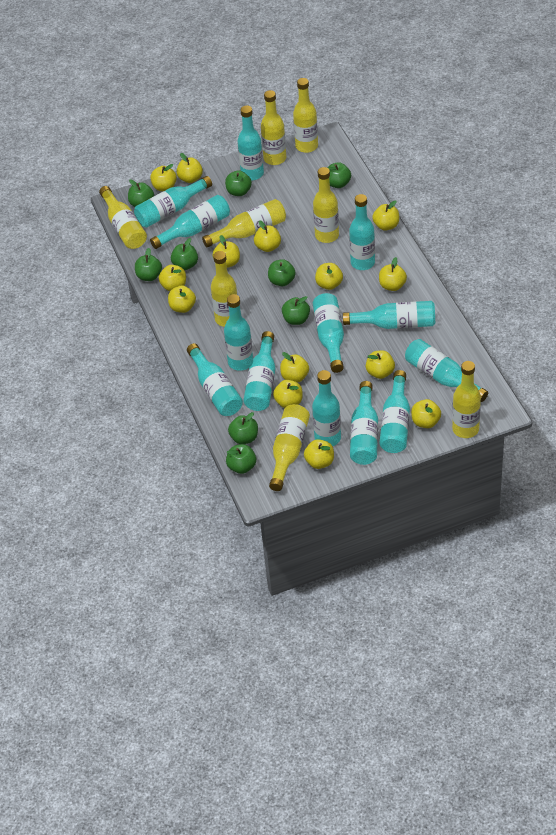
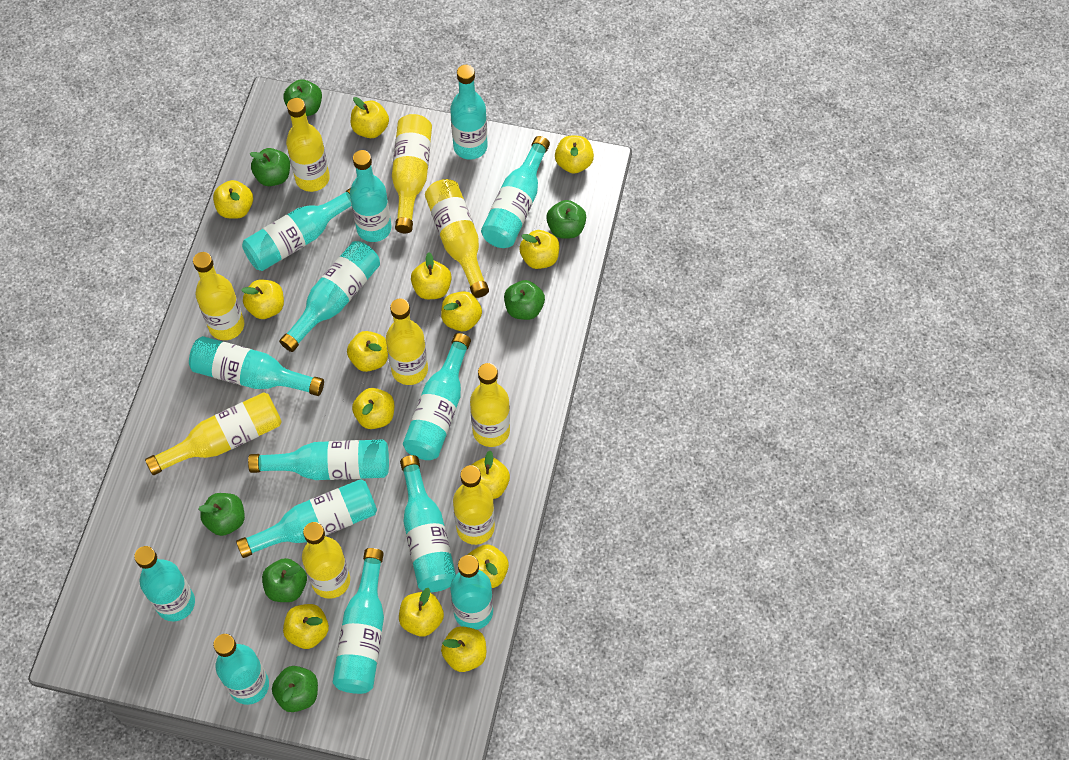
green apple: [128,180,154,207] [135,248,162,281] [171,238,198,270] [225,170,252,196] [226,444,256,474] [228,412,258,444] [268,259,296,286] [282,296,310,325] [327,162,351,188] = 9 -> [199,493,245,536] [250,148,290,186] [262,558,307,602] [272,666,318,712] [283,79,322,116] [504,280,545,320] [546,200,586,239] = 7
turquoise bottle: [134,176,212,228] [150,195,230,249] [187,343,243,416] [224,294,253,371] [238,106,264,180] [243,331,275,411] [312,370,341,446] [313,293,344,373] [343,301,435,329] [349,194,375,270] [350,381,378,465] [379,370,410,453] [405,339,488,402] = 13 -> [134,546,195,621] [189,336,324,396] [213,634,269,705] [236,479,377,558] [242,188,352,271] [248,439,389,480] [279,241,380,352] [333,548,384,694] [350,150,392,242] [400,455,456,592] [403,333,471,460] [450,65,488,160] [450,555,493,630] [481,136,550,248] = 14
yellow bottle: [99,186,147,249] [202,199,286,247] [211,251,237,327] [261,90,286,165] [269,404,310,491] [293,78,318,153] [313,167,339,243] [452,361,481,438] = 8 -> [145,392,282,475] [193,252,244,340] [286,98,330,192] [302,522,350,599] [386,298,428,385] [392,114,432,233] [425,179,489,298] [453,465,495,545] [470,363,510,447] = 9

